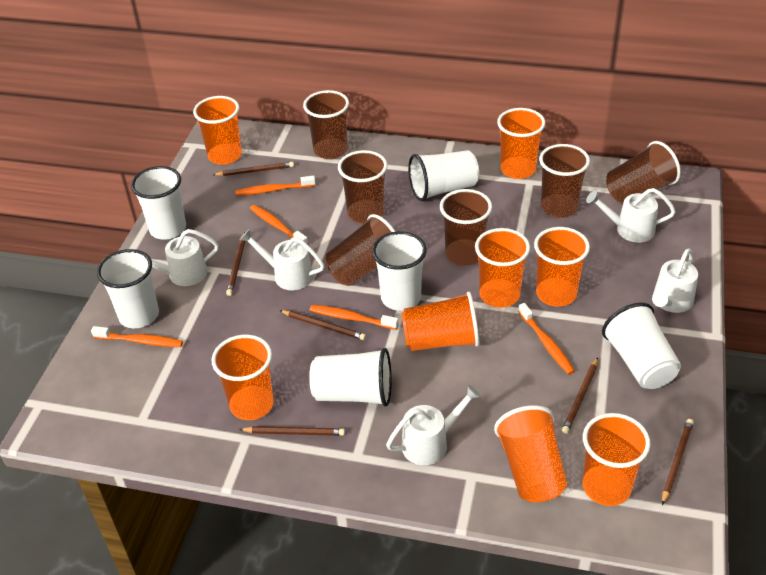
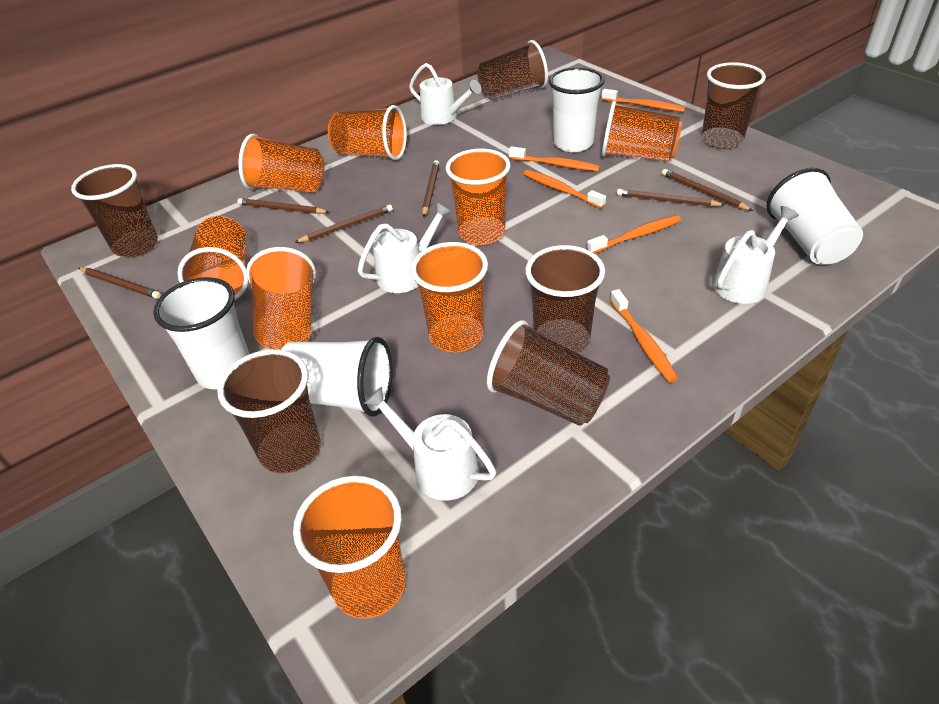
white cup: [97,249,159,328] [131,166,186,240] [309,348,392,407] [372,231,427,311] [409,150,479,201] [602,303,681,389] = 6 -> [153,277,249,389] [281,337,392,417] [549,67,605,152] [766,168,863,265] = 4
white watering can: [131,229,219,286] [240,229,324,290] [386,385,481,465] [586,188,676,243] [652,249,698,313] = 5 -> [358,202,452,293] [364,386,496,500] [409,63,482,125] [713,206,799,304] = 4

